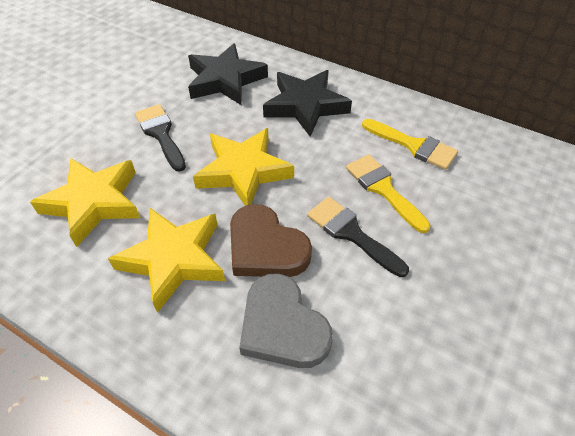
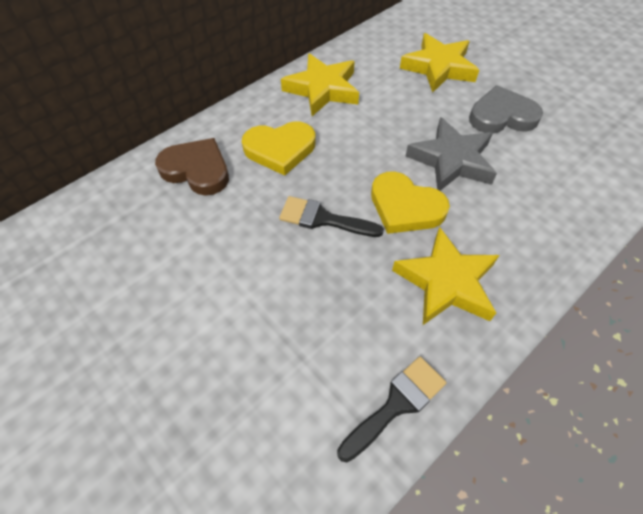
black star: [188,43,268,105] [263,70,352,137] = 2 -> none = 0
grey star: none = 0 -> [406,117,497,191] = 1
yellow brush: [346,154,430,233] [362,119,458,170] = 2 -> none = 0
yellow heart: none = 0 -> [242,121,315,176] [371,171,450,234] = 2

